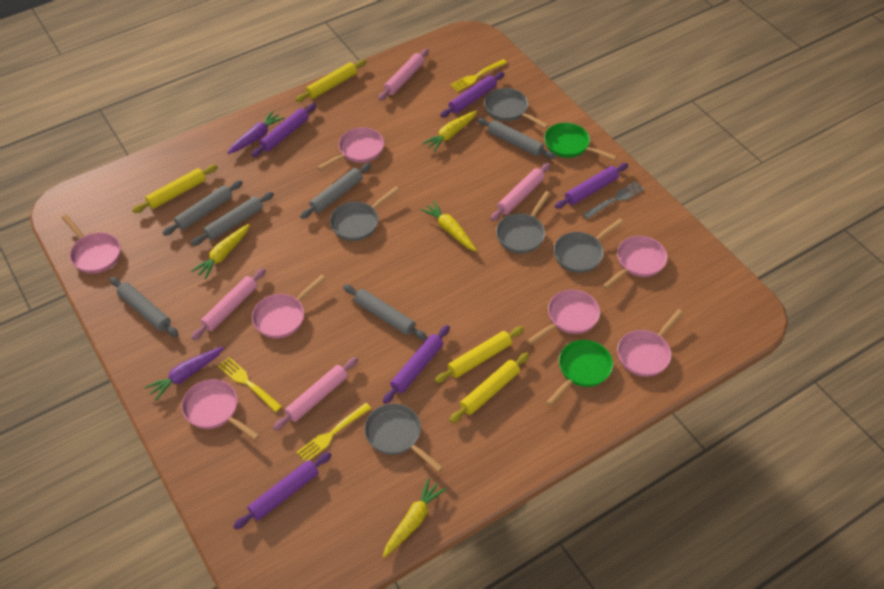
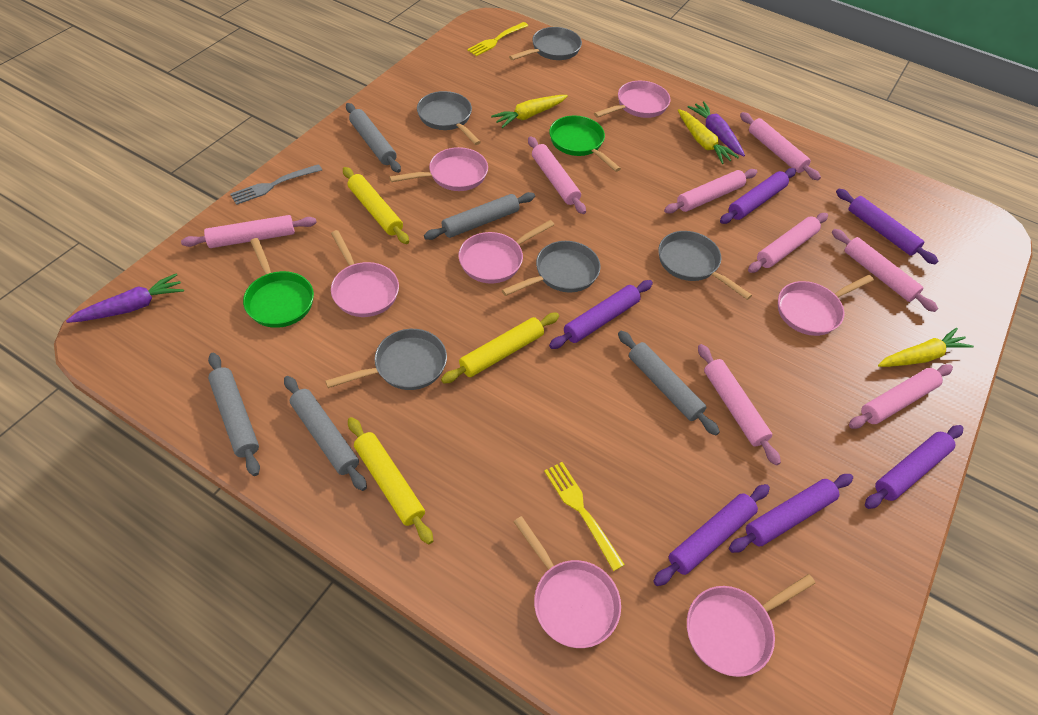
grey rolling pin: [110,277,179,337] [163,180,243,236] [191,192,274,245] [300,163,371,219] [343,285,427,340] [477,118,556,159] = 6 -> [208,353,260,476] [284,376,367,491] [346,103,401,173] [424,192,535,240] [618,331,720,436] = 5
pink rolling pin: [191,268,266,340] [273,357,358,431] [378,48,429,100] [491,163,550,221] = 4 -> [181,215,317,248] [528,136,586,214] [664,169,757,214] [698,344,781,465] [740,112,821,180] [748,213,828,273] [832,229,938,312] [849,364,953,429] = 8
purple rolling pin: [233,452,331,529] [251,103,316,157] [383,325,450,404] [440,72,504,117] [555,163,628,209] = 5 -> [549,280,653,349] [653,484,770,586] [720,168,796,224] [729,474,853,553] [836,189,938,264] [865,425,963,509] = 6
yellow carrot: [191,224,250,280] [383,478,446,558] [420,201,477,251] [422,111,477,152] = 4 -> [491,95,568,128] [678,109,739,164] [878,328,974,367] = 3
yellow fork: [218,357,282,412] [296,403,371,462] [450,59,507,92] = 3 -> [467,22,528,56] [544,462,625,571] = 2
yellow rolling pin: [132,165,218,213] [296,60,366,102] [435,327,524,383] [450,353,529,423] = 4 -> [343,167,409,244] [348,417,433,544] [441,313,559,383] = 3

